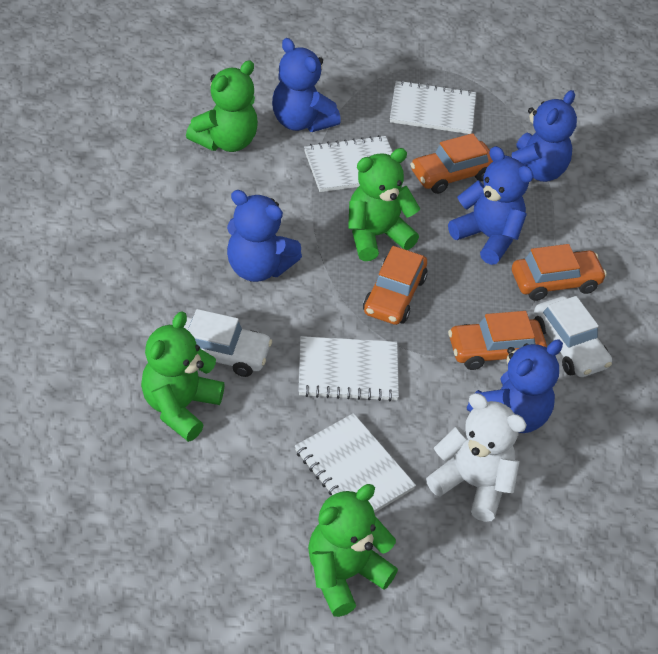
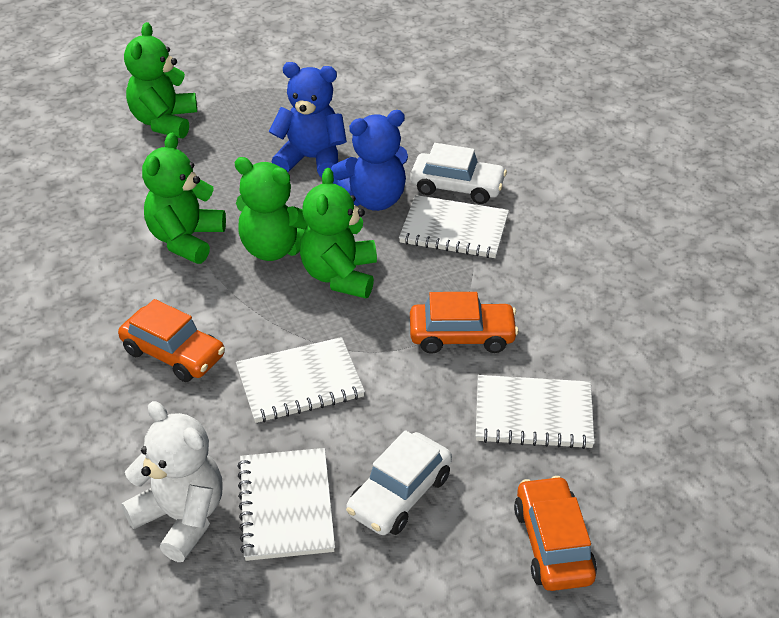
blue teddy bear: [227,190,302,282] [272,38,341,132] [448,146,534,265] [467,339,563,433] [505,90,577,182] = 5 -> [269,62,347,177] [331,110,408,211] = 2
orange car: [363,246,428,325] [410,133,493,194] [448,311,547,370] [512,244,607,301] = 4 -> [118,299,225,382] [410,292,519,354] [514,476,597,591] = 3

